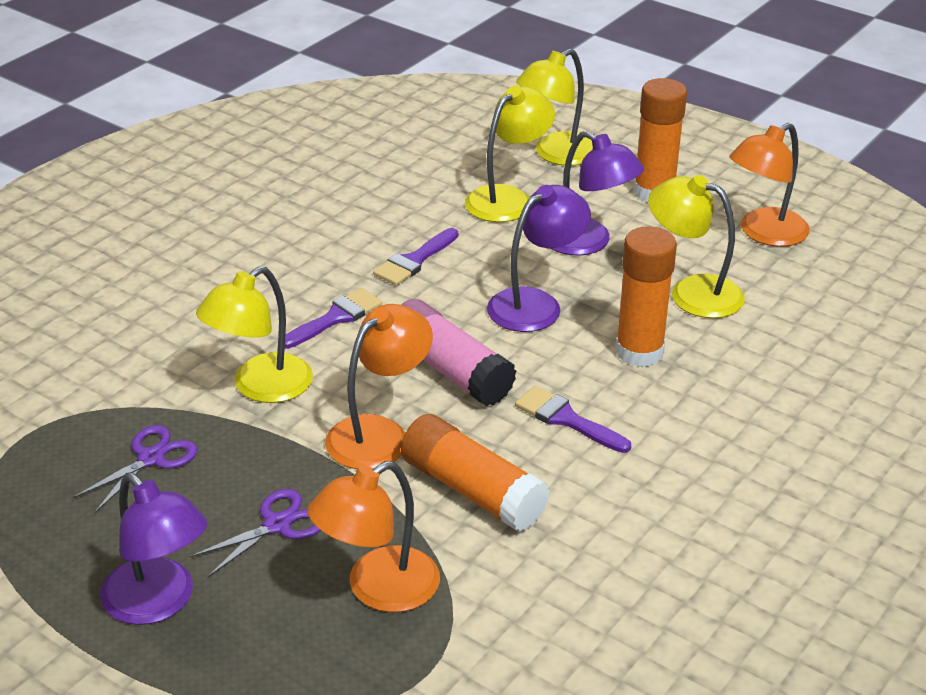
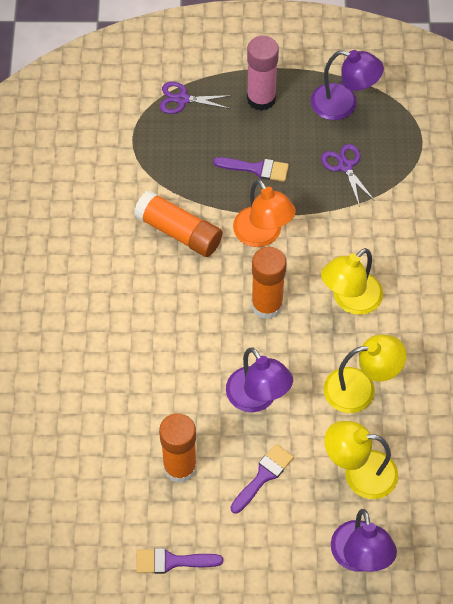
orange lamp: [307,461,440,612] [325,304,433,469] [729,123,810,247] = 3 -> [233,179,296,247] = 1
yellow lamp: [196,266,313,403] [465,86,555,222] [516,49,593,166] [648,175,745,318] = 4 -> [321,248,383,315] [324,335,407,413] [324,421,398,499] = 3

